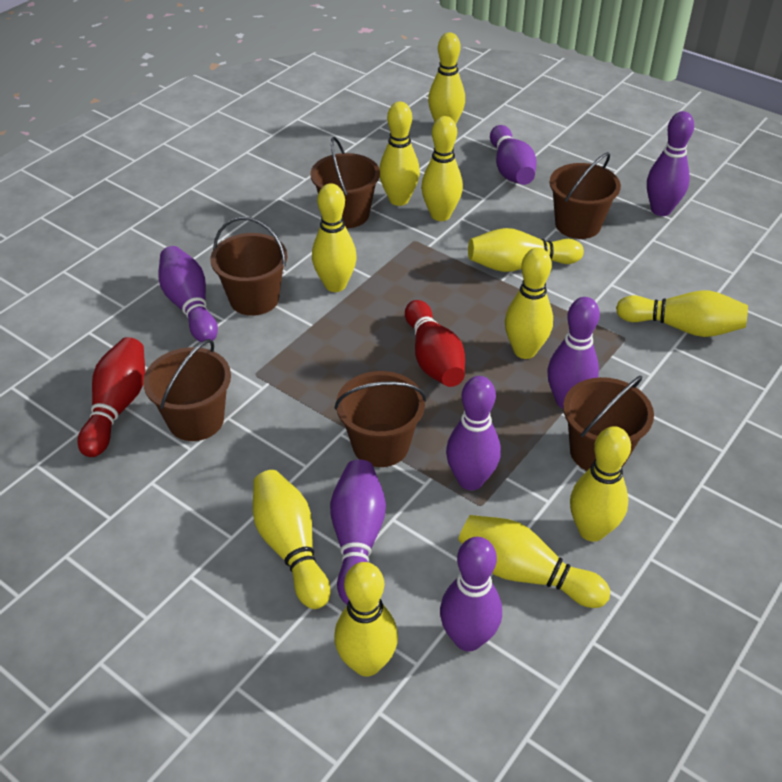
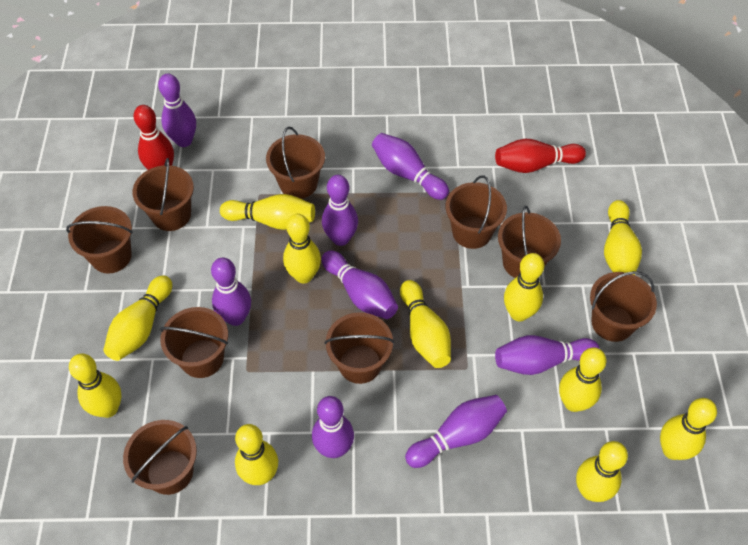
brown bucket: [143,339,231,441] [210,217,287,316] [310,137,380,228] [335,371,426,467] [549,152,621,239] [563,376,654,471] = 6 -> [66,206,133,274] [123,420,197,495] [133,158,194,231] [160,307,228,378] [266,127,325,199] [324,312,394,384] [446,175,507,249] [498,206,561,278] [590,271,657,342] = 9
purple bowling pin: [158,246,218,342] [330,460,386,604] [440,537,502,651] [446,376,501,490] [490,125,537,185] [547,297,600,408] [647,111,694,216] = 7 -> [158,74,196,147] [211,258,251,326] [312,396,354,458] [322,175,358,246] [322,251,398,319] [372,133,449,200] [405,395,507,468] [495,335,600,375] = 8

